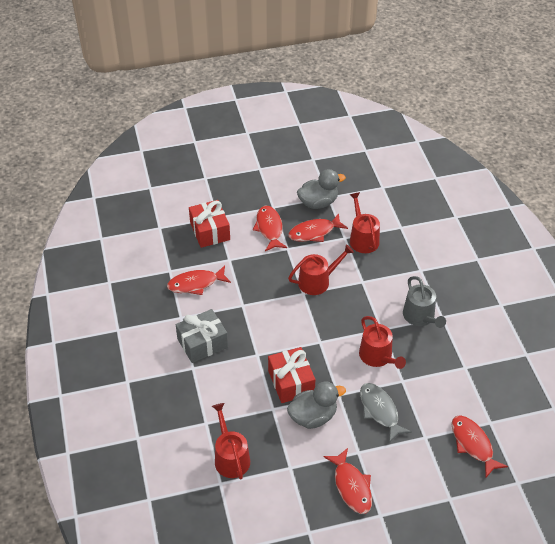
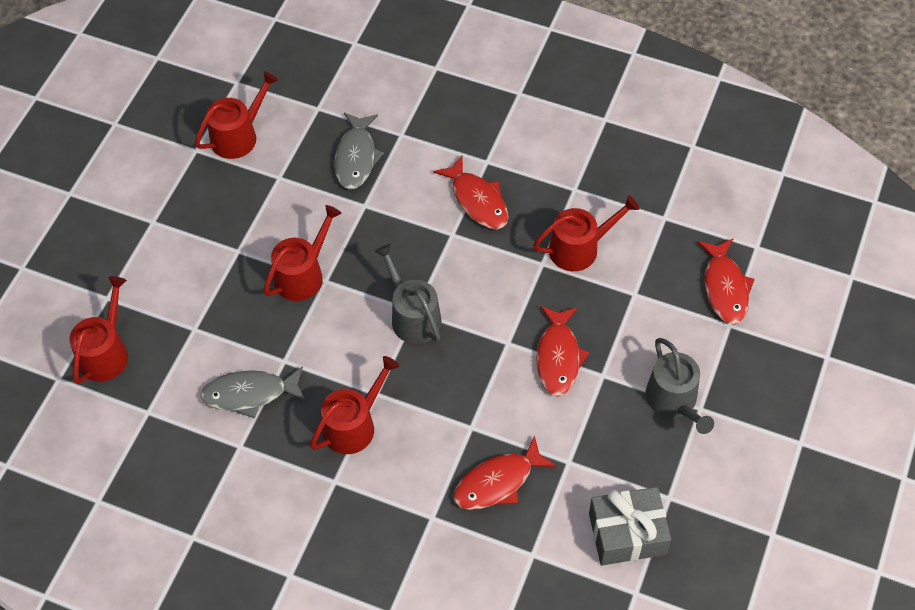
grey duck: [287,381,346,429] [297,169,346,209] = 2 -> none = 0
grey fish: [360,383,412,443] = 1 -> [200,366,306,419] [334,113,384,189] = 2
grey watering can: [403,276,446,328] = 1 -> [374,244,442,344] [646,338,714,434] = 2
red fish: [167,265,231,295] [253,206,287,251] [288,213,348,242] [323,448,372,514] [451,415,508,478] = 5 -> [433,156,509,229] [453,435,557,510] [536,306,589,397] [697,238,755,325] = 4
red gift: [189,200,230,248] [268,347,316,403] = 2 -> none = 0
red watering can: [212,403,250,479] [288,244,354,295] [350,192,380,253] [359,316,406,369] = 4 -> [69,276,128,384] [195,71,279,159] [263,205,342,301] [310,356,399,454] [533,195,639,271] = 5

